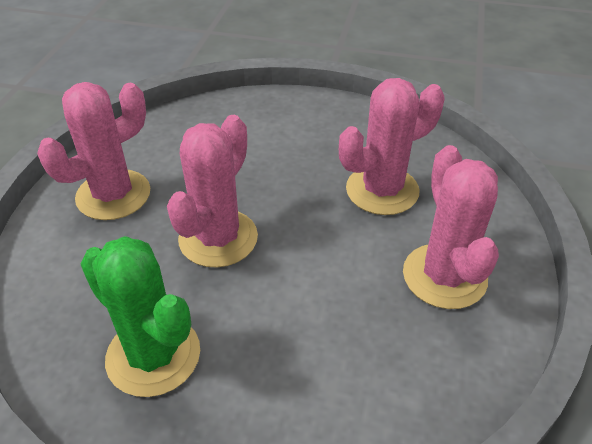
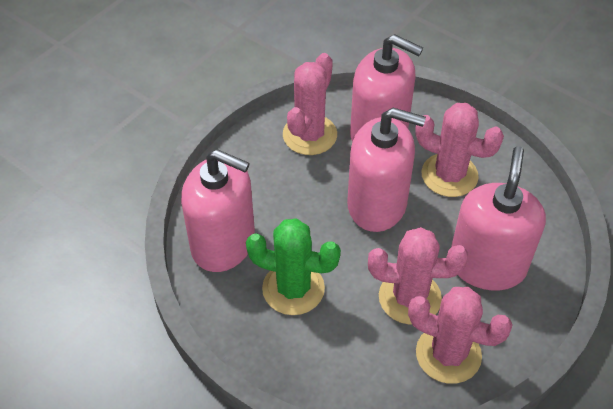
pink soap dispenser: none = 0 -> [181,149,255,272] [347,108,426,232] [350,34,423,142] [451,146,546,291] = 4

